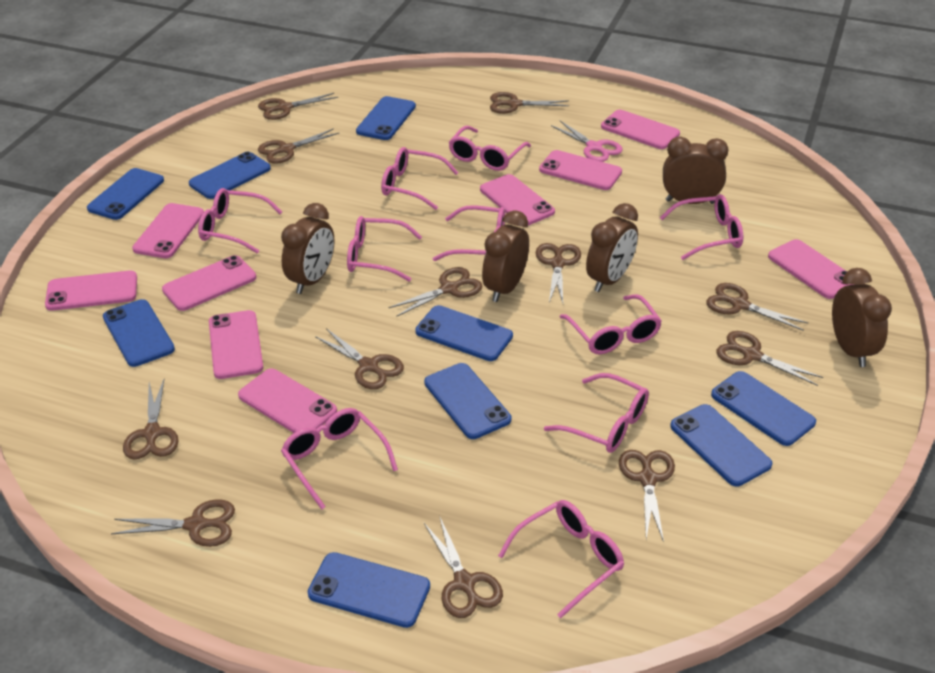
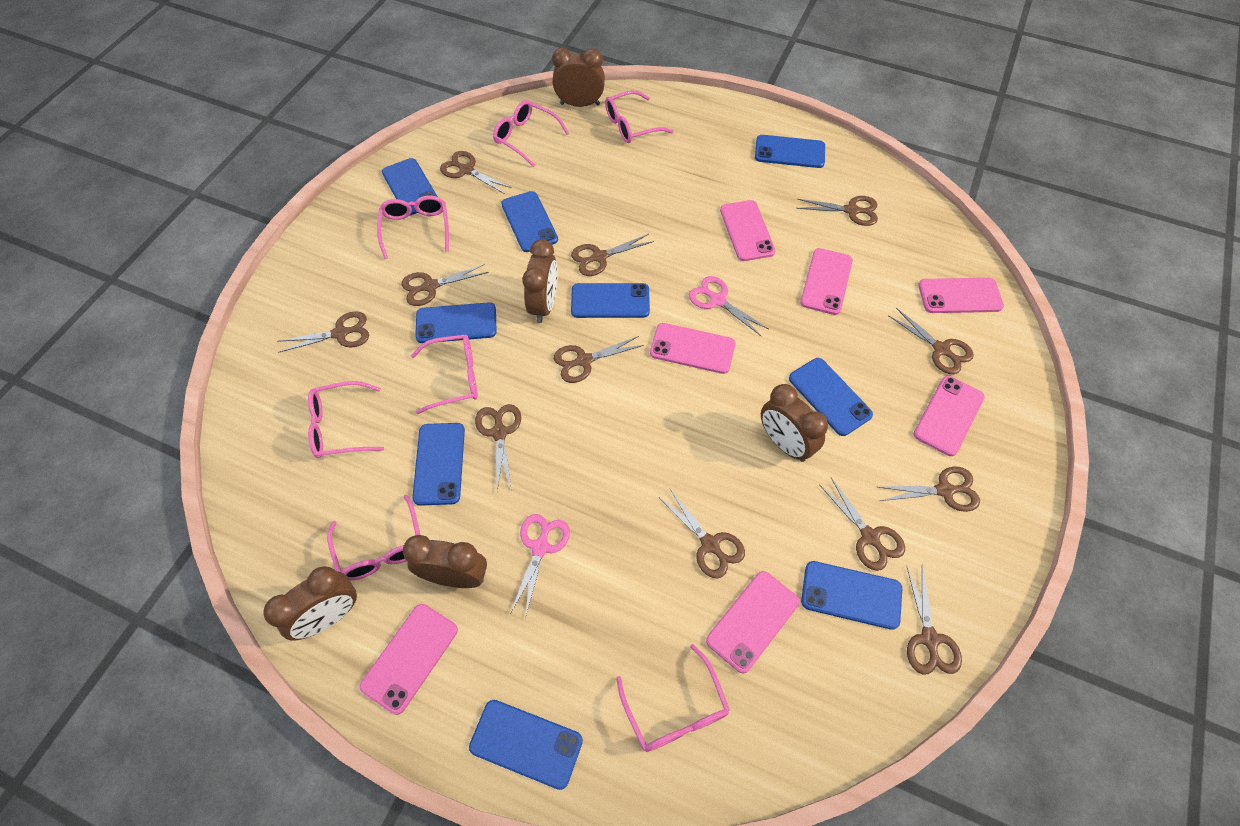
pink glasses: [198,188,282,253] [281,408,398,510] [347,216,422,282] [381,147,459,210] [433,205,505,261] [448,126,531,171] [498,500,624,618] [544,373,649,453] [560,294,662,354] [660,194,744,260] = 10 -> [308,381,384,458] [327,494,420,581] [377,196,449,259] [410,334,478,414] [493,100,569,167] [605,90,674,143] [616,644,730,752] = 7
pink phone: [45,270,137,311] [132,203,204,258] [162,255,256,311] [209,310,263,379] [238,369,337,433] [480,174,555,225] [539,150,622,190] [601,110,680,149] [768,239,854,299] = 9 -> [360,604,458,715] [650,323,736,374] [706,571,800,674] [720,200,775,261] [800,248,853,315] [914,376,985,456] [918,278,1004,313] = 7
pink scissors: [551,120,623,162] = 1 -> [510,514,570,618] [689,276,768,336] = 2

